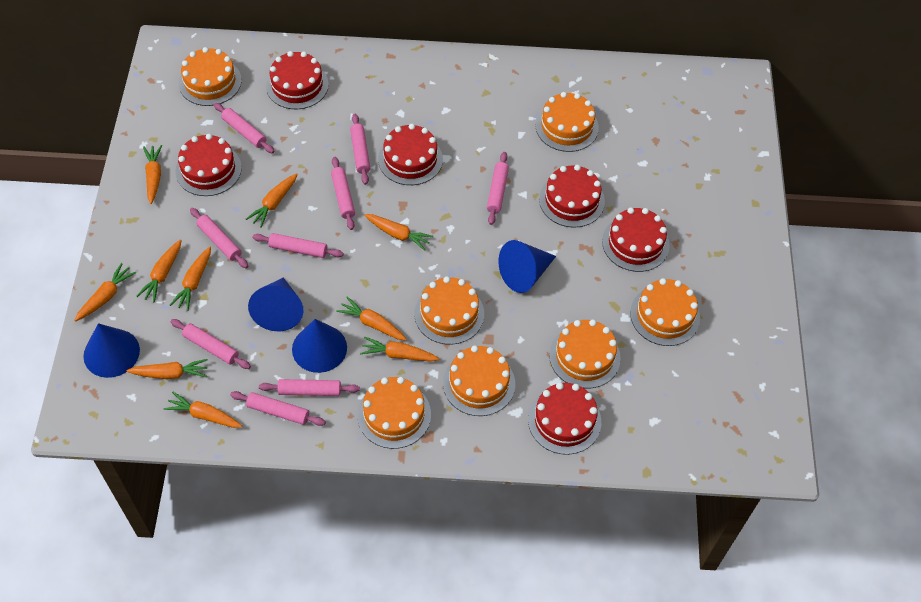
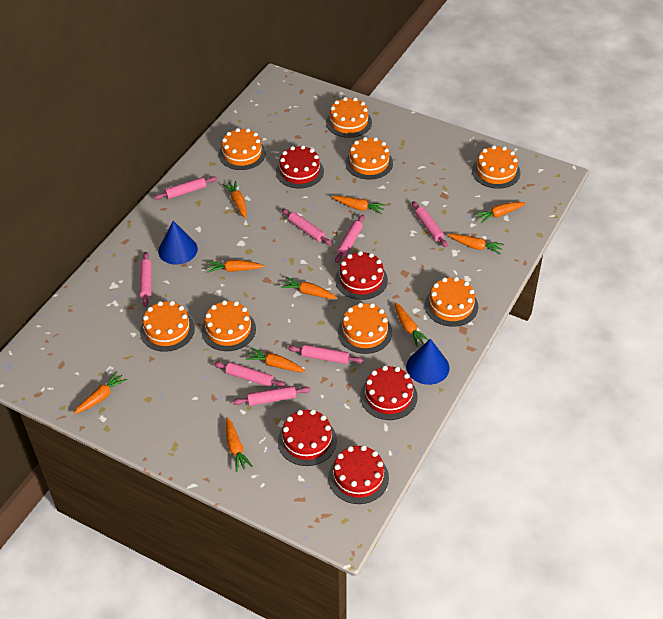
blue cone: [83,323,140,378] [248,278,303,331] [292,319,347,373] [498,240,556,293] = 4 -> [158,221,198,265] [406,339,449,385] = 2
orange cake: [179,47,242,106] [357,377,431,449] [414,276,484,345] [443,345,515,416] [535,92,599,152] [549,319,621,388] [630,278,700,346] = 7 -> [140,301,195,352] [201,300,256,351] [219,128,266,170] [326,97,372,138] [338,303,392,354] [345,137,393,180] [425,277,478,327] [472,145,521,189] = 8
pink rolling pin: [171,319,251,369] [190,208,248,268] [214,103,275,153] [230,391,326,426] [252,233,344,258] [259,379,360,396] [331,157,355,230] [350,114,370,185] [487,152,509,225] = 9 -> [140,252,152,307] [154,176,217,200] [214,362,286,387] [232,386,310,406] [282,209,332,245] [288,345,363,364] [335,215,364,263] [412,201,448,247] = 8
red cake: [175,134,242,196] [266,51,329,109] [378,124,443,185] [528,383,601,455] [539,165,605,228] [602,208,669,272] = 6 -> [276,145,324,188] [278,409,337,466] [328,445,389,504] [335,251,388,300] [360,366,418,420] = 5

